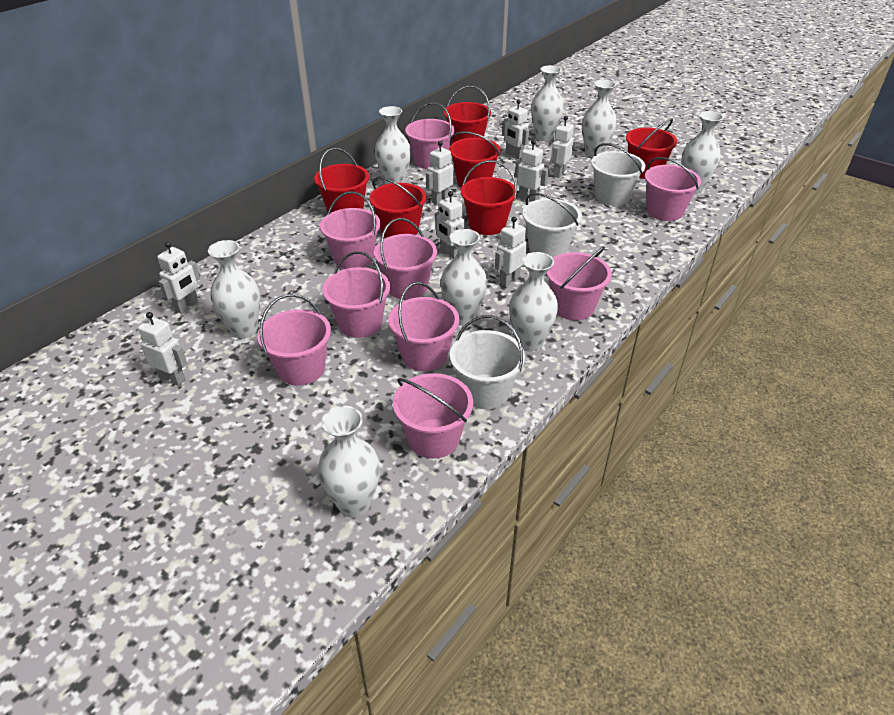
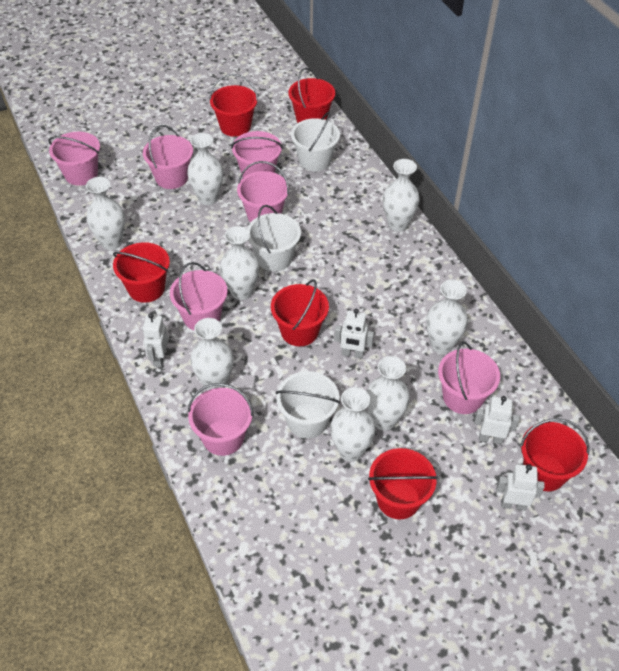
pink bucket: [257,294,331,386] [320,191,380,269] [323,251,390,338] [374,218,437,300] [388,282,459,371] [393,373,473,459] [405,102,455,169] [546,246,612,320] [645,157,701,221] = 9 -> [48,132,100,186] [143,125,193,189] [170,262,228,331] [188,383,254,456] [231,131,283,178] [237,161,289,222] [438,342,500,414] = 7
white robot: [138,312,187,386] [157,242,200,314] [426,141,453,205] [435,191,465,259] [495,217,527,287] [502,99,529,159] [515,139,549,202] [551,116,574,178] = 8 -> [143,313,168,367] [334,309,374,359] [474,396,519,444] [496,464,545,511] = 4

